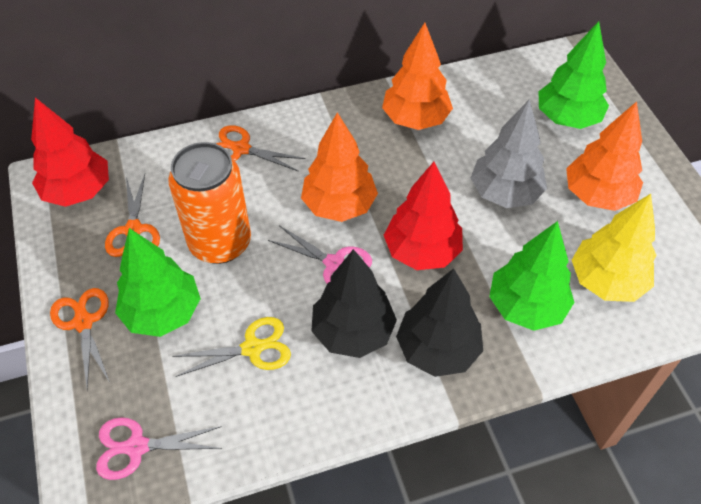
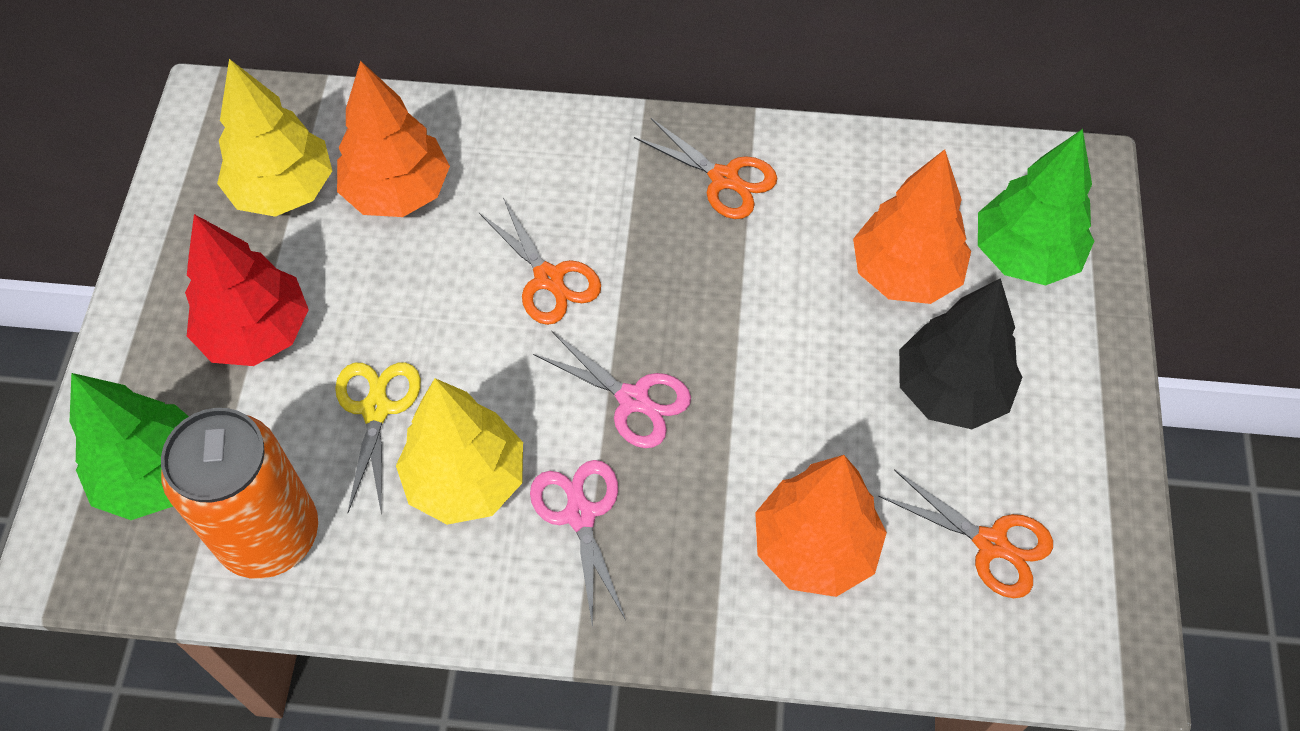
black tree: [312,249,397,358] [396,269,483,377] = 2 -> [899,278,1022,429] = 1
green tree: [115,228,201,337] [489,221,575,331] [538,21,609,129] = 3 -> [69,373,189,520] [978,129,1094,286] = 2
grey tree: [471,99,547,208] = 1 -> none = 0
red tree: [31,98,109,207] [384,162,463,270] = 2 -> [185,214,309,366] = 1
yellow tree: [572,194,656,302] = 1 -> [217,59,332,217] [396,378,523,525] = 2

